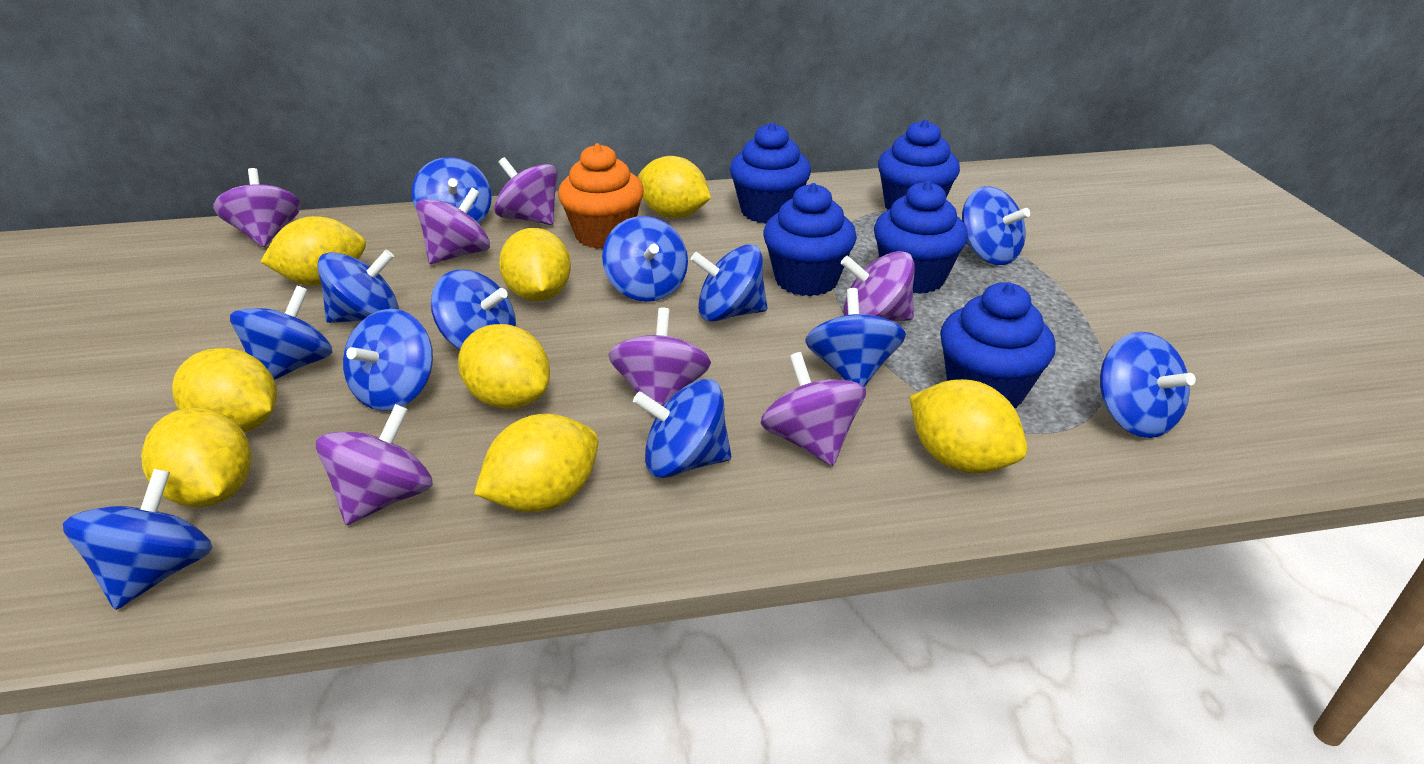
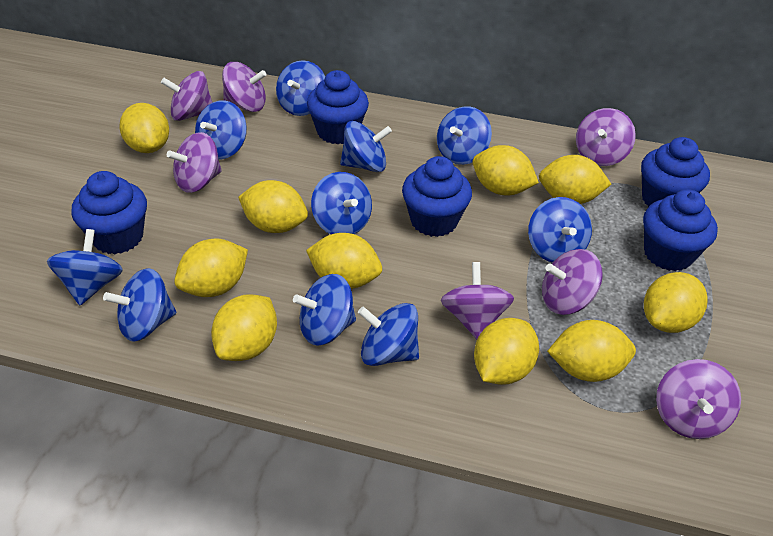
blue spinning top: [63,469,212,610] [230,286,333,380] [317,250,399,323] [343,309,433,411] [412,157,492,223] [431,270,516,350] [602,216,688,302] [633,379,731,478] [690,244,767,322] [805,288,906,387] [962,186,1030,265] [1100,332,1196,438] = 12 -> [47,229,123,305] [103,268,176,341] [195,100,247,159] [276,60,325,116] [293,274,356,346] [311,172,372,234] [340,121,392,172] [358,303,419,366] [437,106,492,165] [528,197,592,263] = 10
orange cupcake: [558,143,644,249] = 1 -> none = 0
yellow lemon: [141,408,251,507] [172,348,277,432] [260,216,366,286] [458,324,550,409] [474,414,598,512] [499,228,571,301] [638,156,711,218] [910,379,1027,473] = 8 -> [119,103,169,153] [174,239,248,297] [211,294,277,361] [238,180,308,233] [306,233,382,289] [473,145,539,195] [474,318,539,385] [539,155,611,204] [547,320,636,382] [644,272,708,333] = 10

